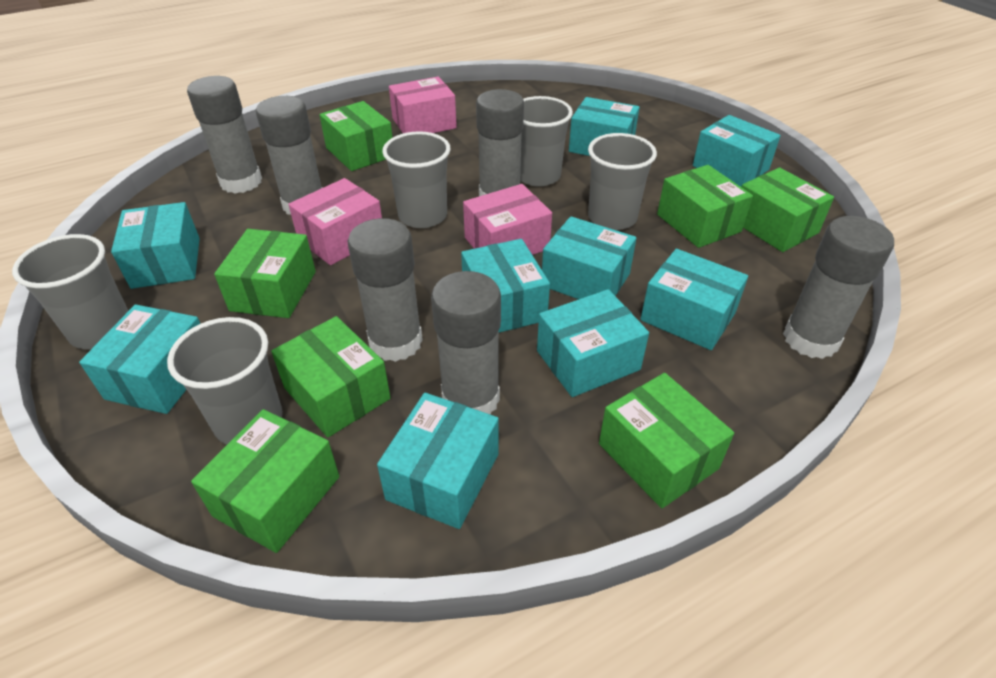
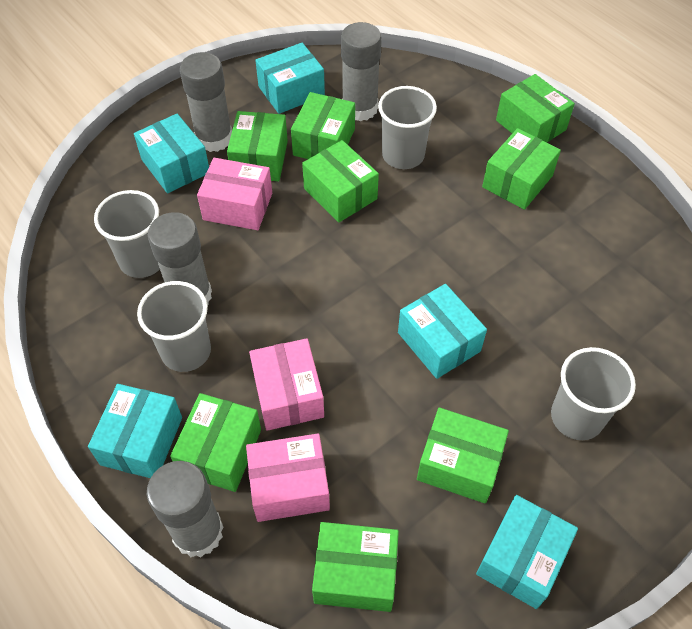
green box: [191,409,339,553] [214,229,316,318] [271,316,391,437] [319,101,393,171] [599,373,734,508] [657,165,753,248] [741,167,834,252] = 7 -> [170,393,261,492] [227,111,288,181] [291,92,355,159] [302,140,379,223] [312,522,399,612] [417,408,509,503] [482,128,561,210] [496,74,575,142] = 8
grey cup: [12,234,128,349] [167,317,283,445] [382,131,451,228] [520,96,573,187] [588,133,657,230] = 5 -> [94,190,160,278] [137,281,211,372] [378,86,437,169] [551,347,636,440] = 4
grey glue stick: [187,76,262,193] [256,96,323,215] [348,218,423,362] [431,271,501,414] [476,89,524,196] [783,216,894,359] = 6 -> [147,461,223,557] [148,212,212,305] [180,52,232,152] [341,22,382,121] = 4
turquoise box: [79,304,200,414] [111,202,200,289] [377,393,499,529] [461,239,550,333] [537,289,649,397] [542,216,636,299] [569,97,640,156] [640,249,748,350] [693,115,780,187] = 9 -> [88,384,182,478] [134,114,209,193] [255,43,325,114] [398,284,487,379] [476,495,578,609] = 5

